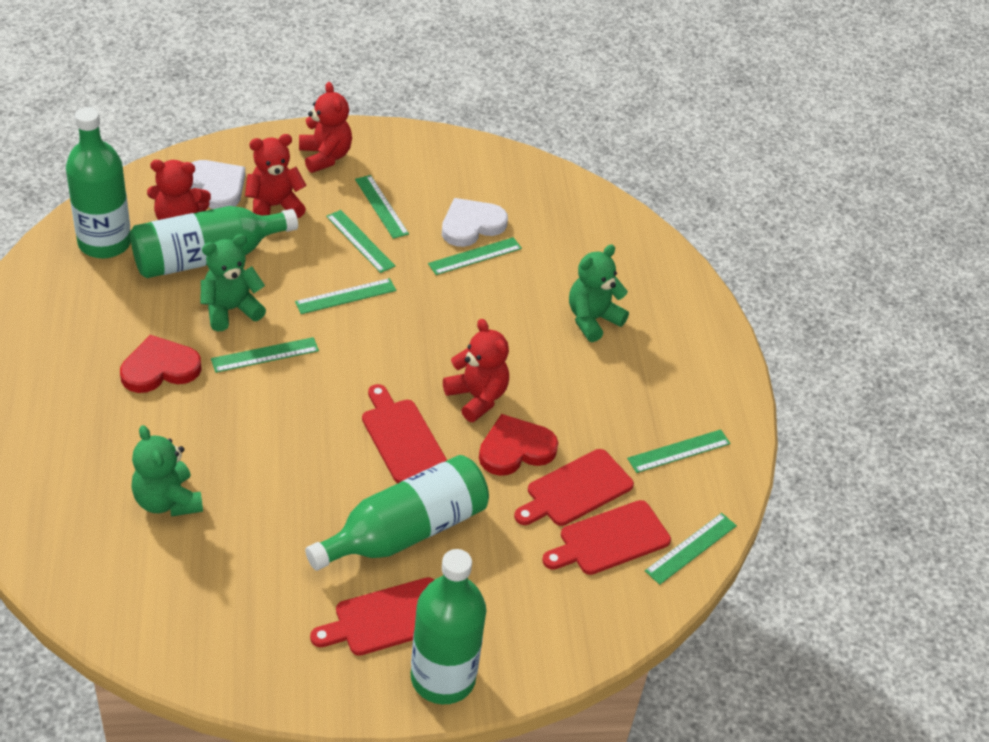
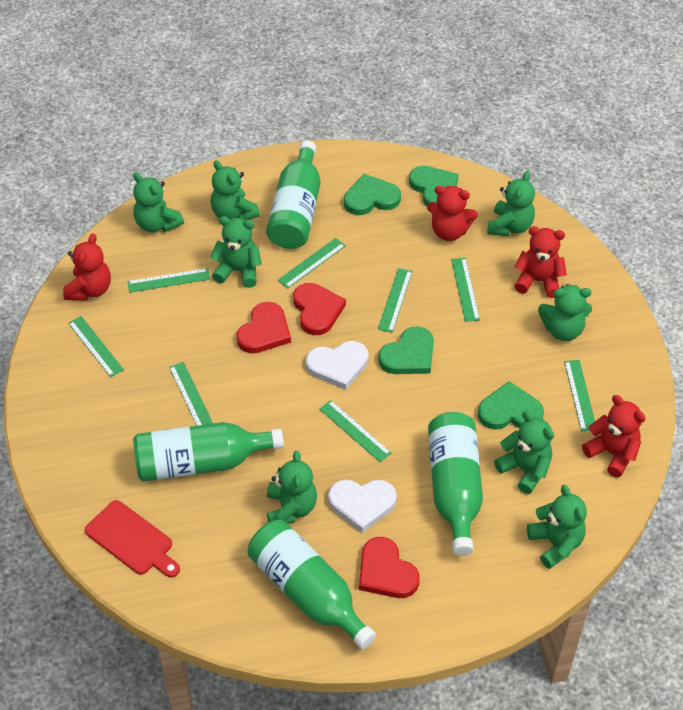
green heart: none = 0 -> [344,174,401,215] [378,326,434,374] [409,166,459,206] [478,381,544,430] = 4
green ruler: [211,337,319,373] [295,278,396,314] [326,210,395,273] [355,175,409,239] [428,237,522,275] [627,429,731,473] [645,513,737,585] = 7 -> [68,316,124,377] [127,268,210,293] [169,362,213,426] [278,238,346,288] [319,400,392,462] [378,268,412,333] [451,258,480,322] [564,360,595,431] = 8
green teddy bear: [131,425,203,517] [200,234,266,331] [569,245,629,342] = 3 -> [133,172,184,232] [210,216,262,288] [211,160,260,220] [267,451,317,524] [487,171,535,236] [494,411,554,494] [527,485,587,569] [538,284,592,341] = 8
red cutting board: [310,577,434,656] [362,384,447,483] [514,449,634,526] [542,500,671,575] = 4 -> [85,500,180,578] = 1
red heart: [120,335,202,393] [479,414,558,476] = 2 -> [236,302,291,353] [293,283,346,335] [359,537,420,598] = 3

